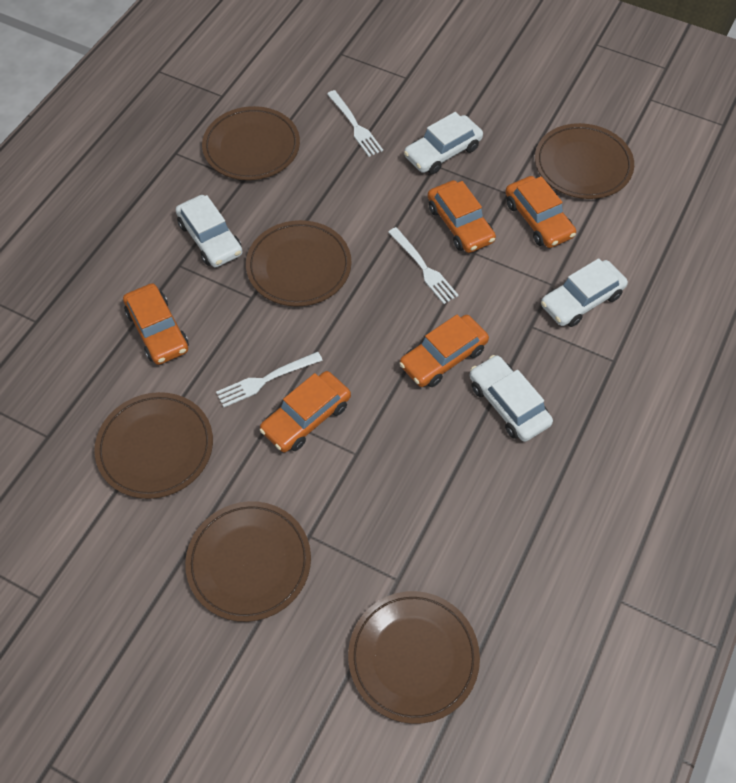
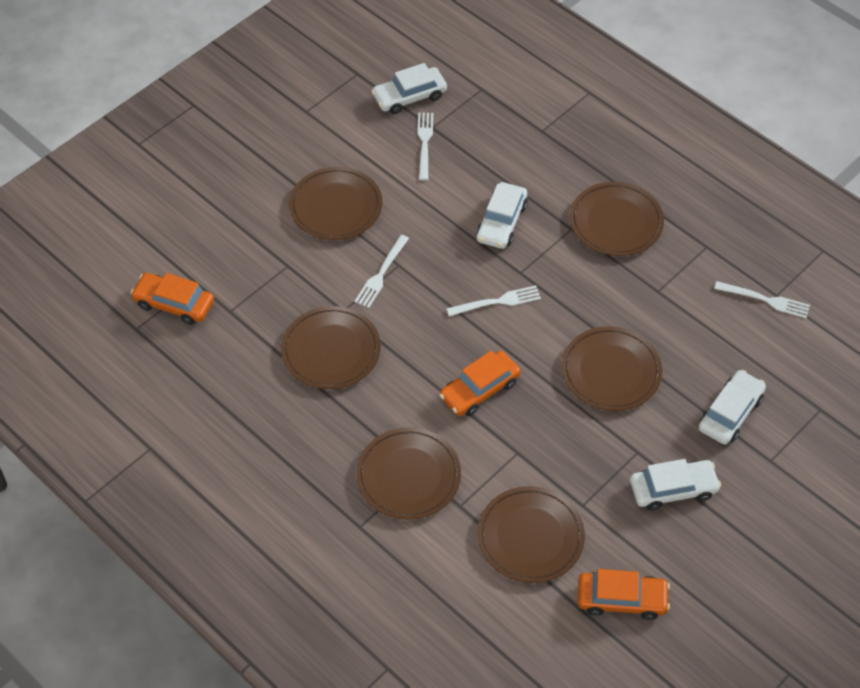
orange car: [123,283,189,365] [259,371,351,452] [399,315,489,387] [428,180,496,253] [505,176,576,248] = 5 -> [131,273,214,325] [440,351,521,416] [578,569,670,620] = 3
white fork: [216,352,323,407] [327,90,383,157] [388,227,459,304] = 3 -> [354,235,409,308] [417,113,433,180] [446,285,541,316] [714,281,810,318] = 4

